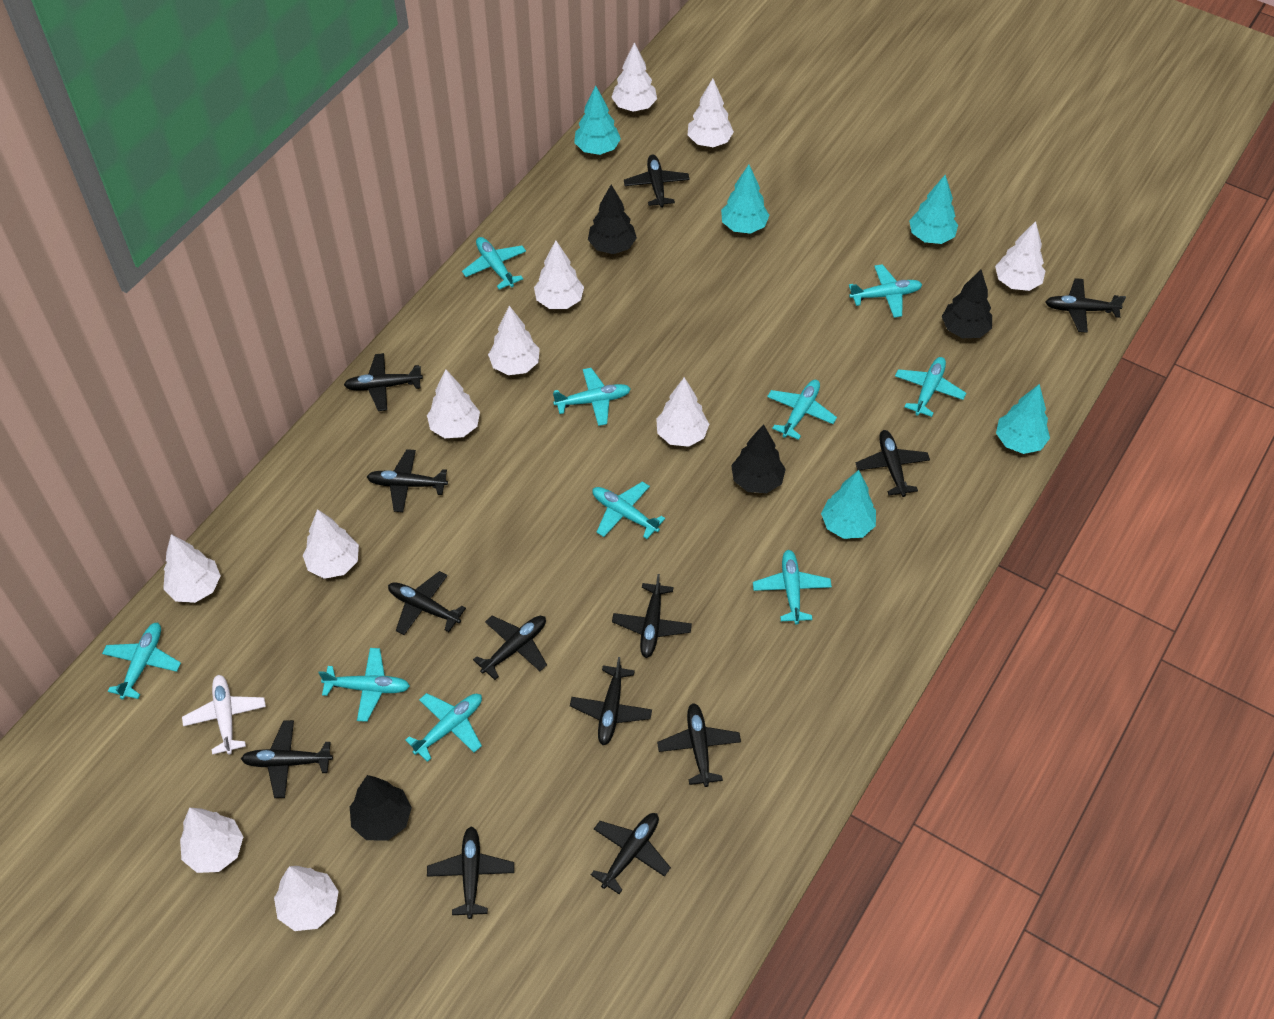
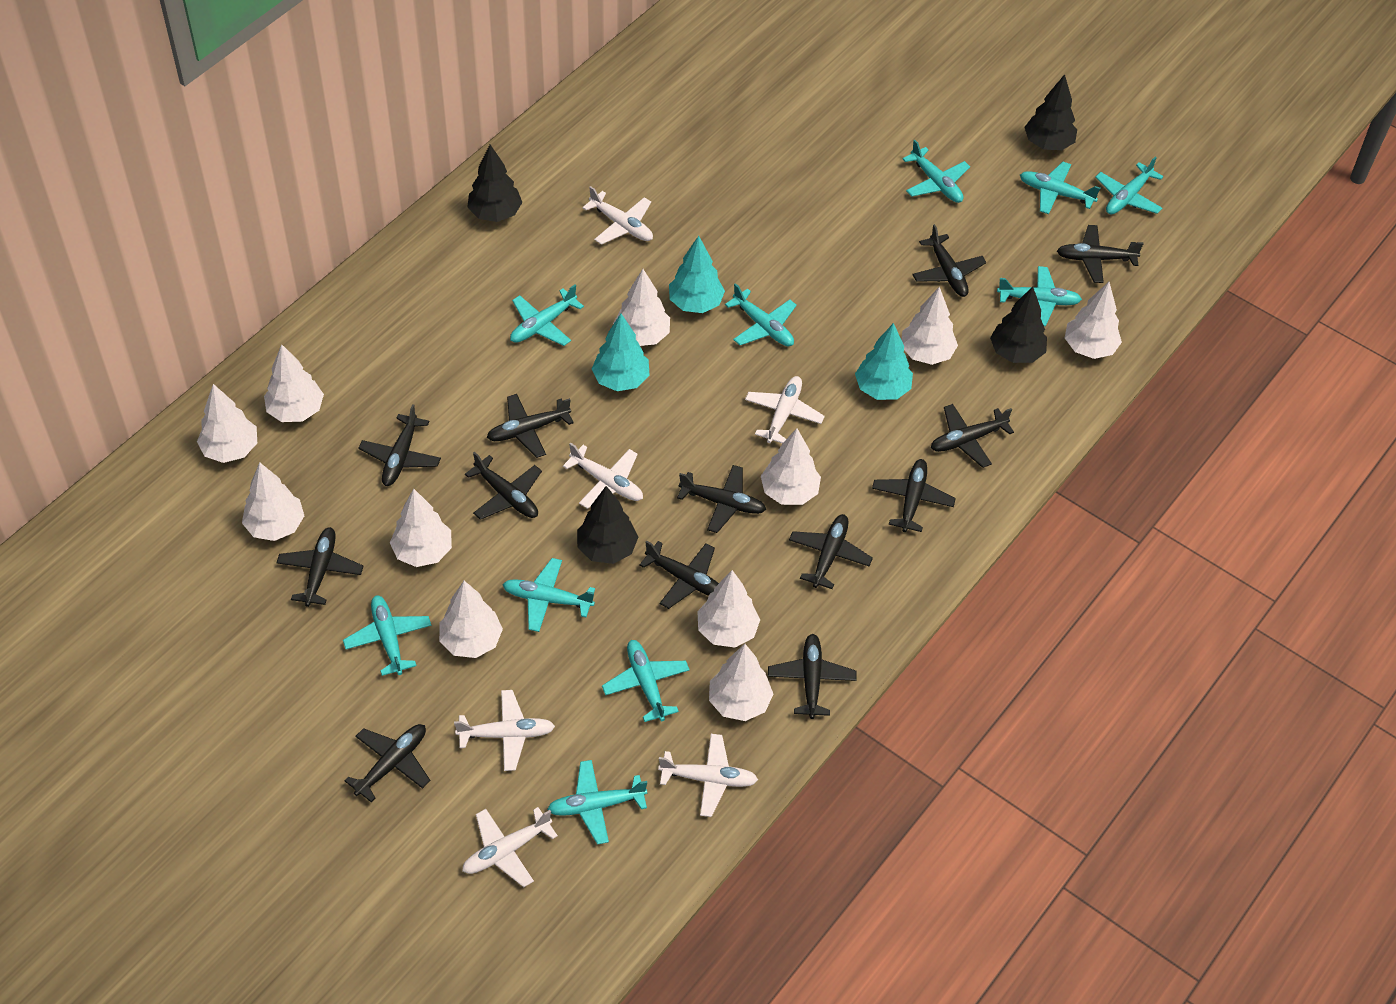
turquoise tree: [574,86,621,155] [721,165,769,234] [821,470,876,539] [909,175,958,244] [996,384,1050,454] = 5 -> [592,314,649,391] [669,236,725,313] [855,323,913,400] = 3
white plane: [182,675,266,755] = 1 -> [454,690,555,771] [462,807,558,887] [563,442,643,509] [582,186,653,245] [658,734,758,817] [745,376,825,443] = 6

